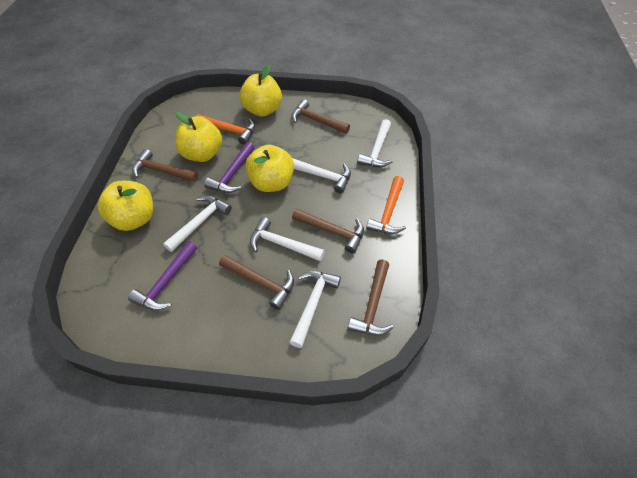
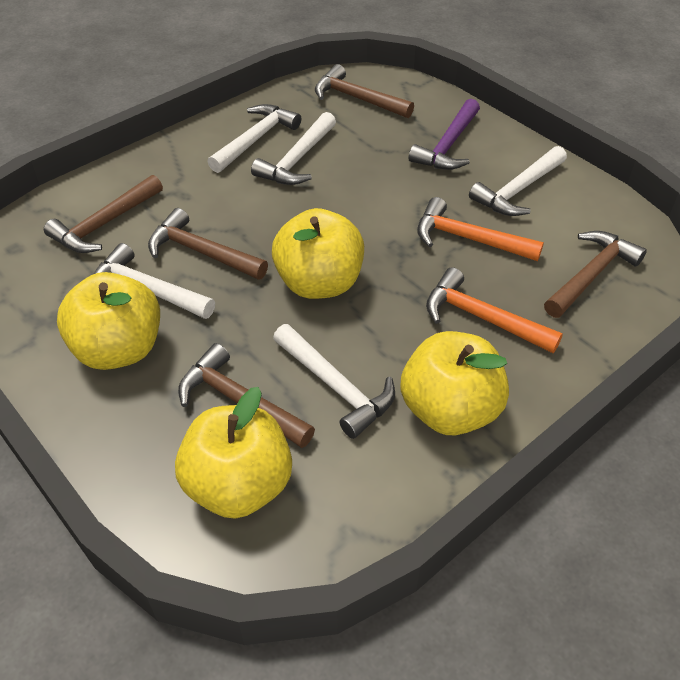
purple hammer: [128,241,197,311] [204,142,255,193] = 2 -> [409,99,480,170] = 1

